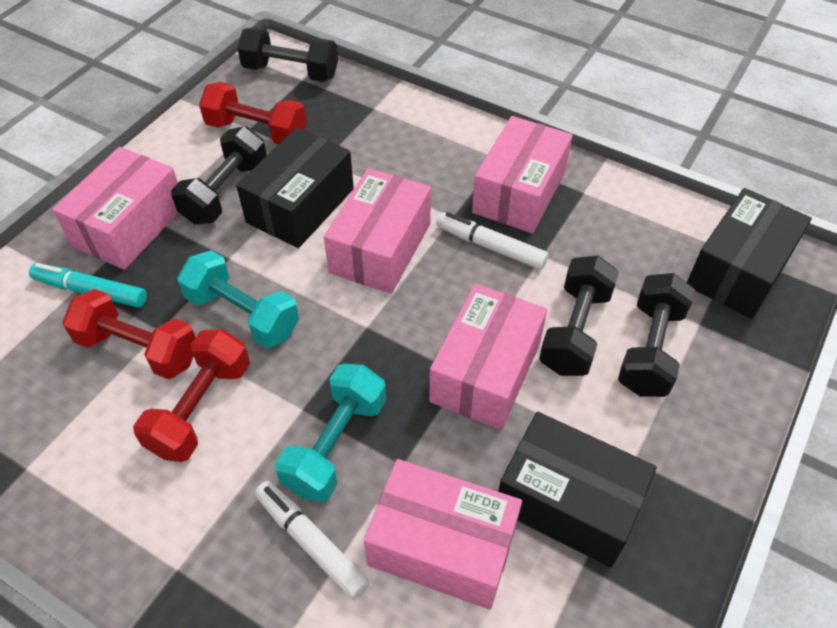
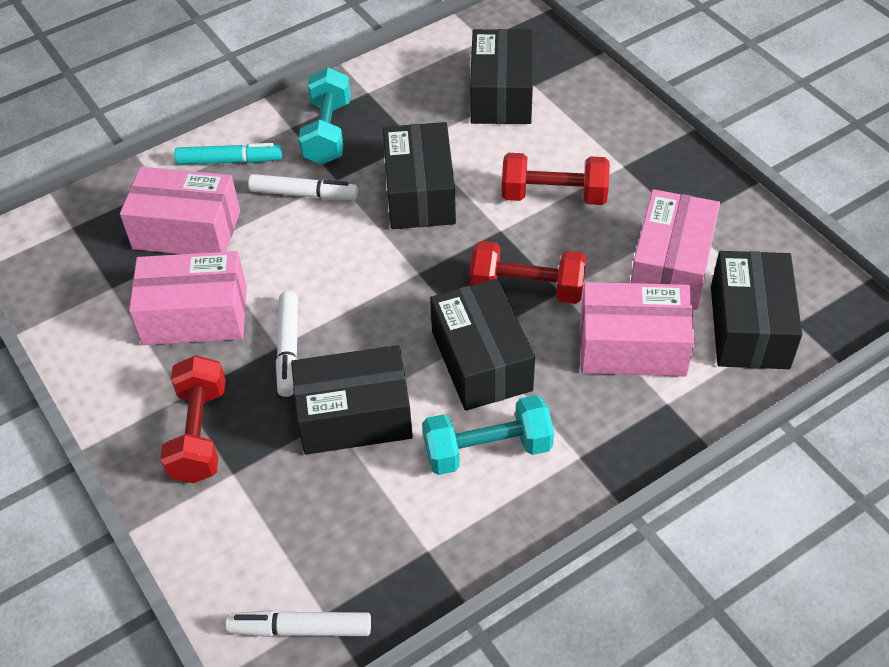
black box: [236,128,354,248] [498,412,657,568] [687,188,812,319] = 3 -> [291,345,413,455] [383,122,456,229] [430,279,535,411] [470,29,533,124] [711,251,802,369] = 5
black dumbbell: [171,126,267,224] [237,27,338,82] [539,256,619,376] [618,273,695,397] = 4 -> none = 0
pink box: [52,147,179,270] [324,168,431,294] [364,459,522,609] [429,283,547,430] [472,116,573,233] = 5 -> [120,167,240,254] [129,251,247,345] [580,282,695,377] [630,189,720,310] = 4
white marker: [255,481,369,600] [436,212,548,270] = 2 -> [225,610,371,637] [248,174,358,200] [276,291,298,397] = 3

